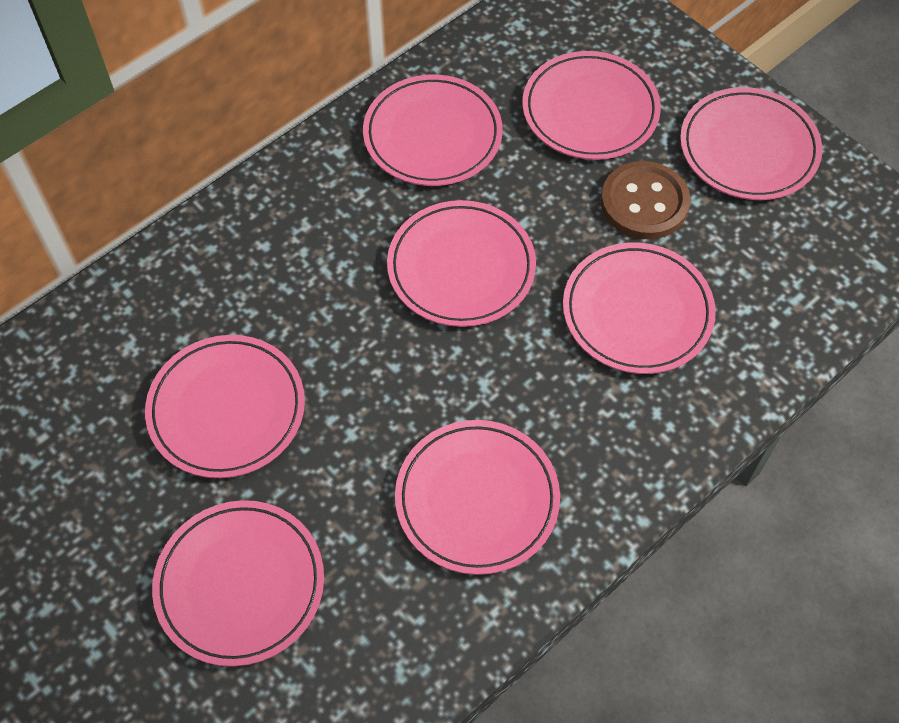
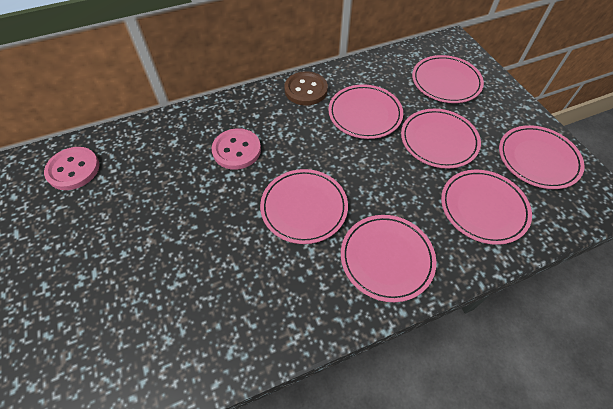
pink button: none = 0 -> [44,147,99,190] [212,128,261,170] = 2
pink plate: [145,335,305,478] [152,500,324,667] [363,75,503,186] [387,200,536,327] [395,420,560,575] [522,51,661,160] [563,243,716,374] [680,87,822,200] = 8 -> [260,169,348,244] [328,84,403,139] [341,215,436,302] [401,109,481,169] [412,55,484,103] [441,170,532,245] [499,125,585,189] = 7

